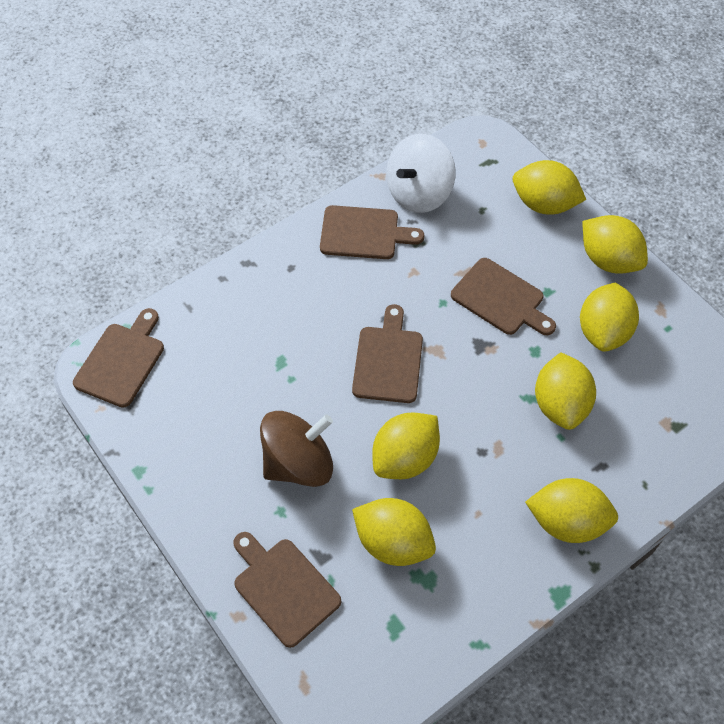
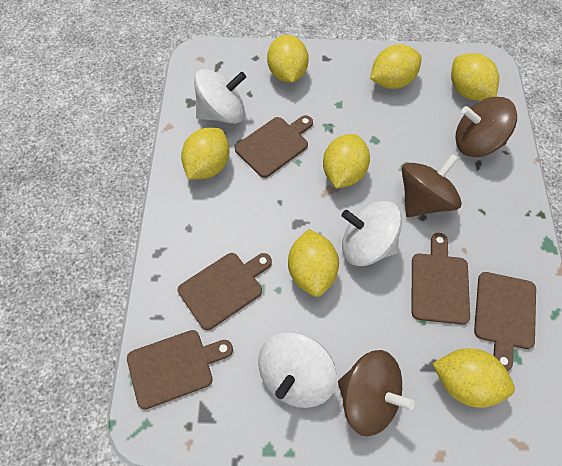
brown spinning top: [260,411,333,487] = 1 -> [338,350,415,436] [402,154,462,217] [455,97,517,157] = 3
white spinning top: [386,134,455,213] = 1 -> [194,69,246,124] [258,332,337,408] [342,201,402,266] = 3

